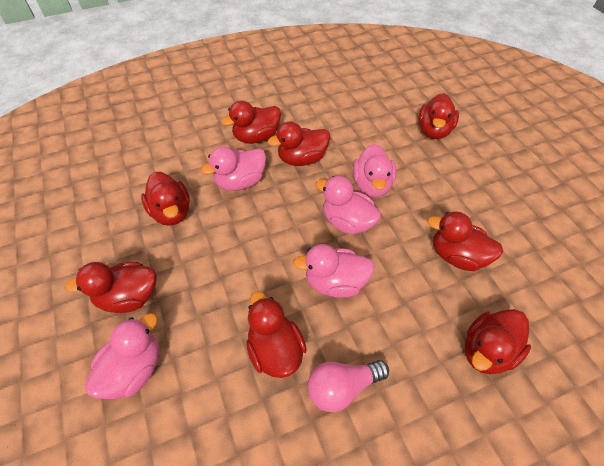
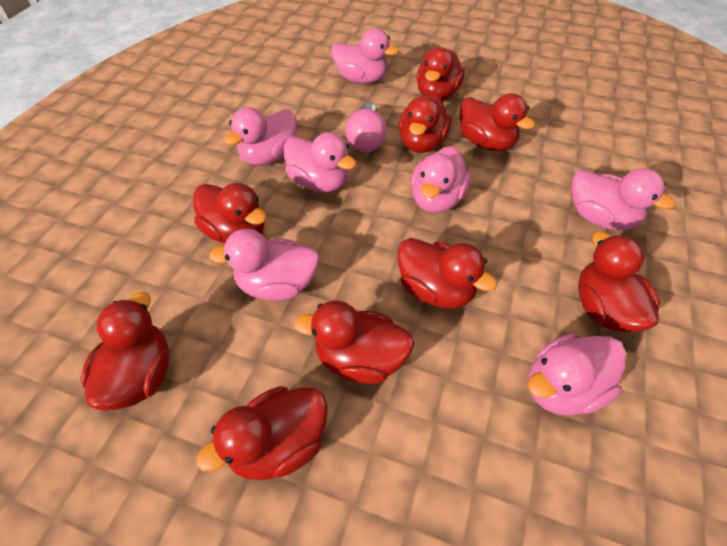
pink duck: [85,313,159,399] [201,147,266,191] [293,244,375,298] [315,176,381,235] [353,144,396,197] = 5 -> [209,229,320,301] [224,107,297,165] [284,132,357,192] [331,28,399,84] [411,146,471,213] [528,334,626,416] [572,168,675,230] = 7
red duck: [65,262,157,313] [141,172,190,226] [221,101,281,144] [246,291,307,378] [268,121,330,166] [418,93,459,139] [428,211,503,271] [465,309,531,374] = 8 -> [81,292,169,410] [193,183,267,244] [196,386,328,480] [294,300,415,384] [398,238,497,309] [399,93,452,153] [416,47,465,101] [460,93,535,151] [578,231,660,332] = 9

